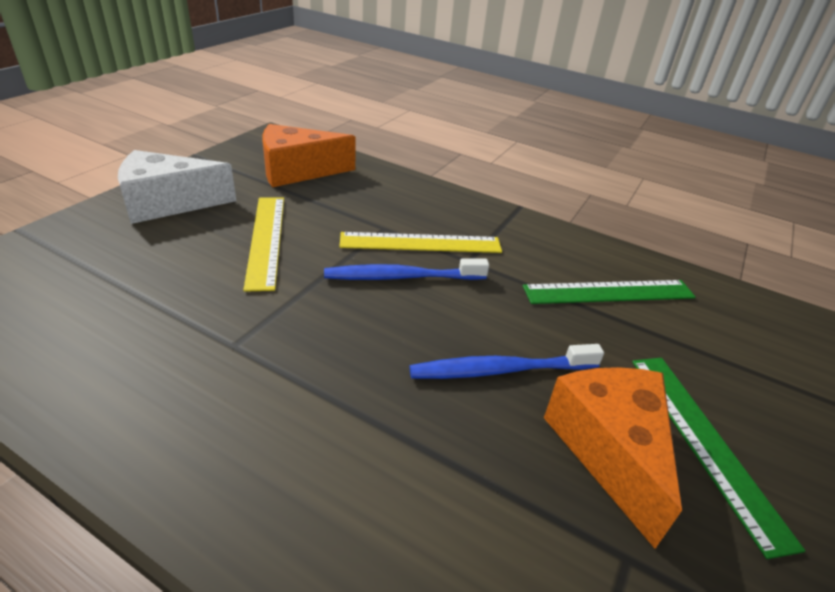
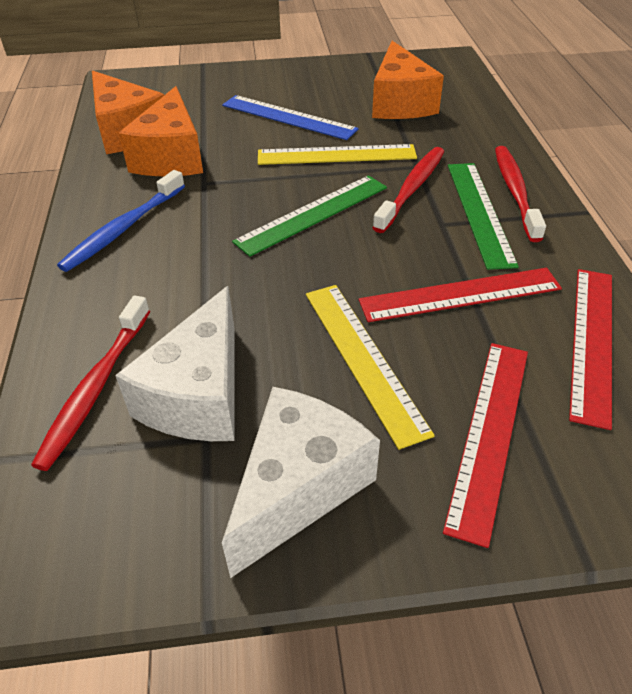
blue ruler: none = 0 -> [222,95,358,140] = 1
blue toothbrush: [324,258,489,280] [409,344,604,379] = 2 -> [57,170,185,272] = 1
orange cheese: [262,124,356,187] [544,367,682,549] = 2 -> [92,71,164,154] [119,86,203,176] [372,41,444,119] = 3
red ruler: none = 0 -> [359,268,562,322] [443,343,528,548] [569,269,612,430] = 3
red toothbrush: none = 0 -> [31,295,150,471] [372,147,444,233] [495,146,546,242] = 3
white cheese: [118,150,236,224] = 1 -> [115,286,234,441] [222,387,380,578] = 2

